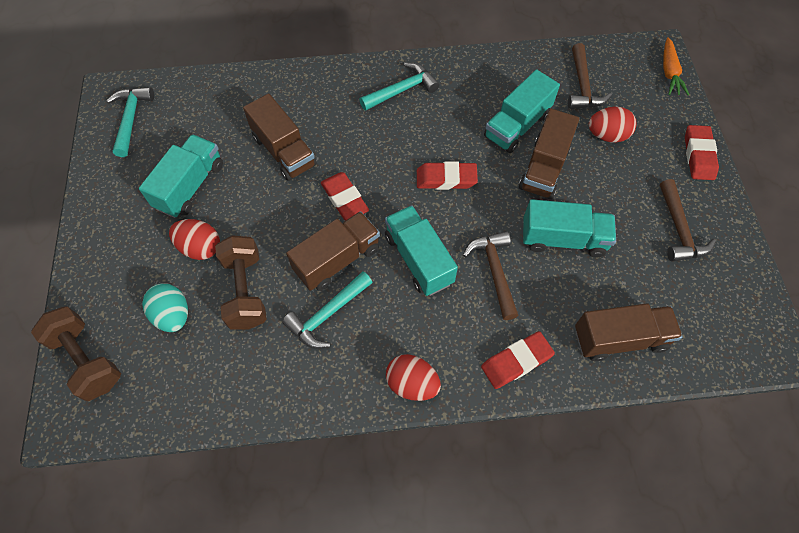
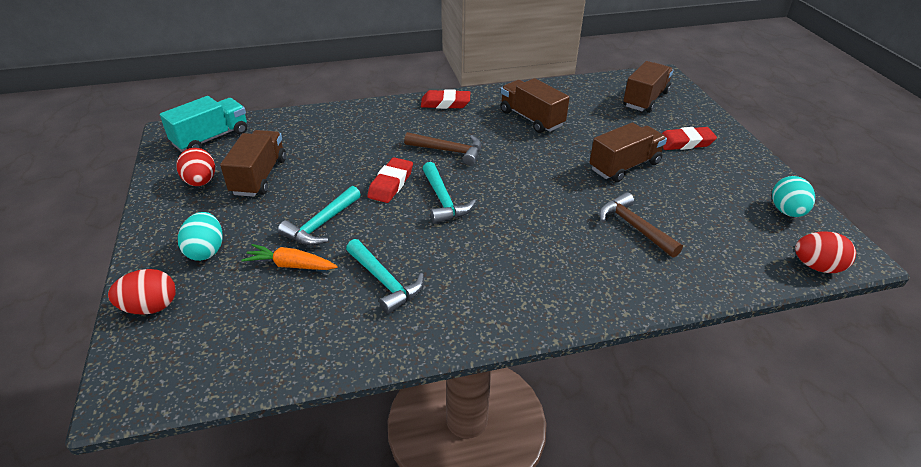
brown dumbbell: [31,306,121,401] [215,235,267,329] = 2 -> none = 0
brown hammer: [463,231,519,320] [568,43,612,109] [660,179,716,262] = 3 -> [404,132,481,166] [599,192,683,258] = 2
red eraser: [321,172,369,221] [417,161,478,190] [481,331,555,389] [685,125,719,180] = 4 -> [367,157,413,203] [421,89,470,109] [662,127,717,150] = 3
turquoise egg: [142,283,188,332] = 1 -> [178,212,223,261] [772,176,815,217] = 2
turquoise truck: [139,134,223,218] [385,205,458,296] [484,70,560,153] [523,199,616,257] = 4 -> [160,96,247,152] = 1

